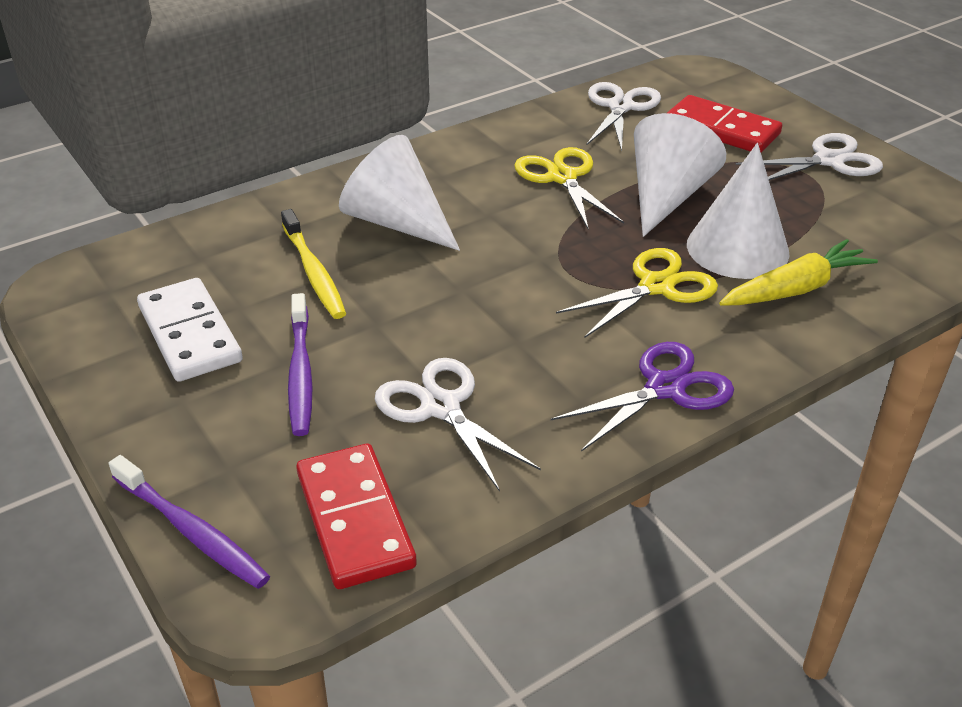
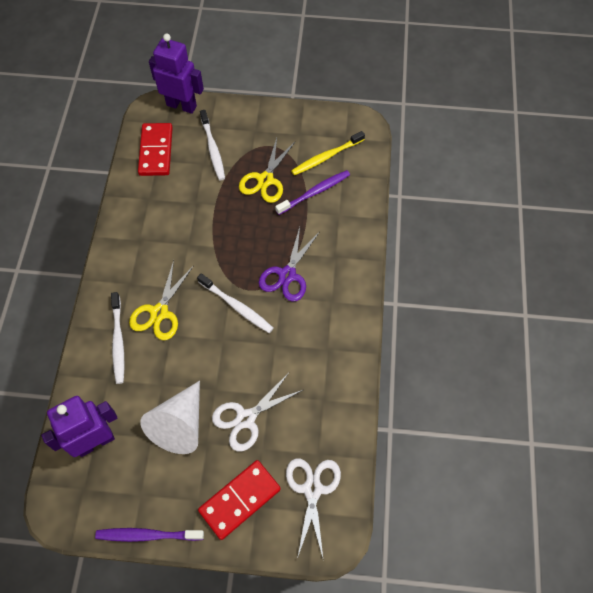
purple robot: none = 0 -> [41,396,117,457] [149,34,204,114] = 2
white cone: [339,135,460,251] [634,113,726,237] [687,143,790,279] = 3 -> [140,381,200,454] = 1
white domino: [137,278,243,382] = 1 -> none = 0
white scissors: [375,358,541,492] [586,82,661,151] [735,133,883,180] = 3 -> [212,373,303,452] [286,458,341,561] = 2
white toothbrush: none = 0 -> [111,292,124,384] [197,273,273,333] [200,110,225,180] = 3
yellow carrot: [719,239,878,306] = 1 -> none = 0

